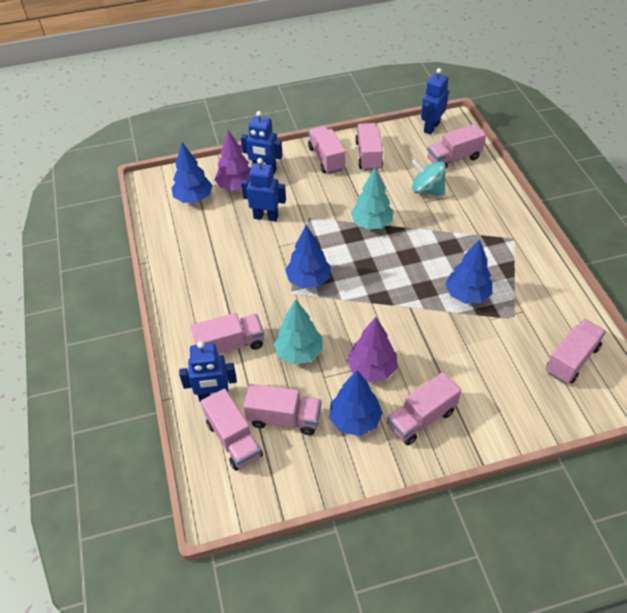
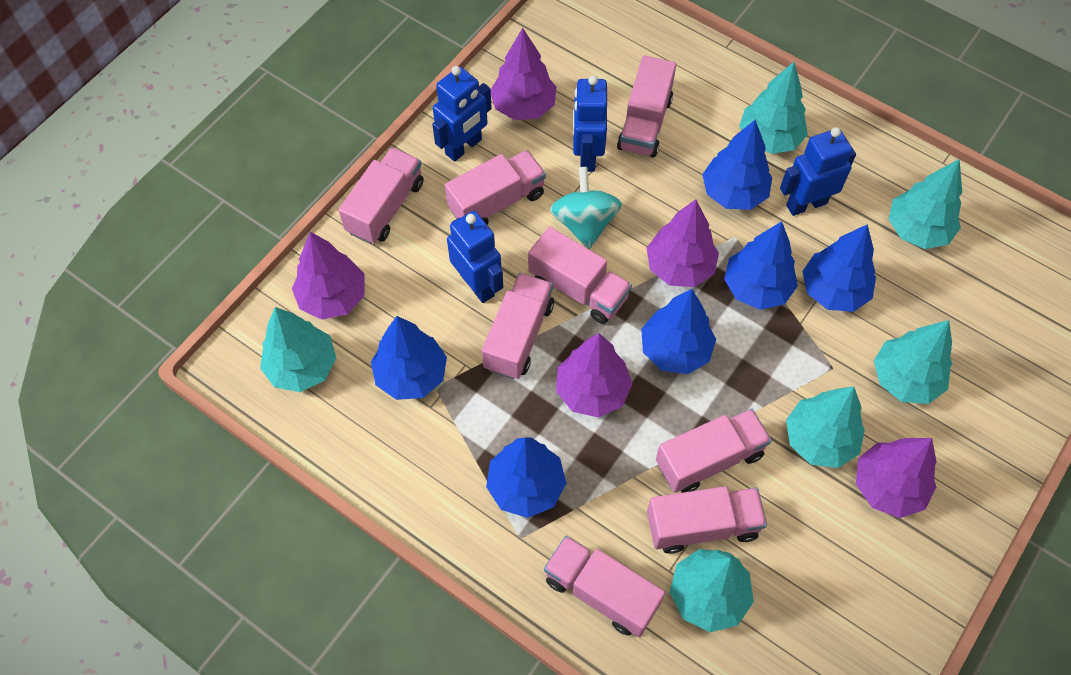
blue tree: [172,143,213,203] [285,225,331,288] [329,370,383,436] [445,240,492,304] = 4 -> [371,316,447,400] [486,438,566,518] [641,289,716,374] [702,120,772,210] [724,221,798,310] [802,224,876,312] = 6
purple tree: [214,130,251,191] [347,317,398,382] = 2 -> [292,232,365,320] [491,28,556,120] [556,333,632,418] [647,199,719,287] [856,438,937,518] = 5
turquoise tree: [273,299,323,365] [351,168,394,229] = 2 -> [260,307,336,392] [670,549,754,632] [739,62,808,154] [786,386,865,468] [874,320,952,404] [889,159,962,249] = 6

